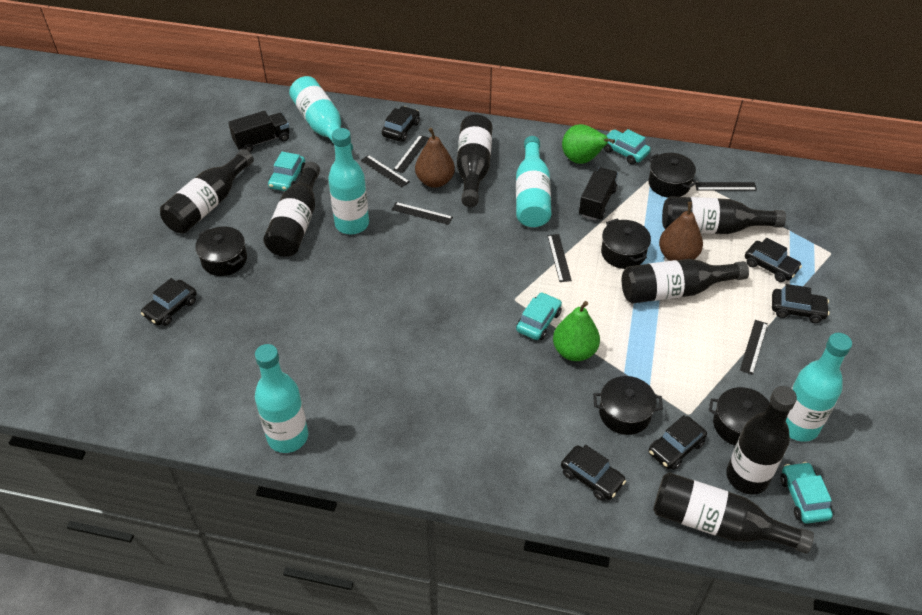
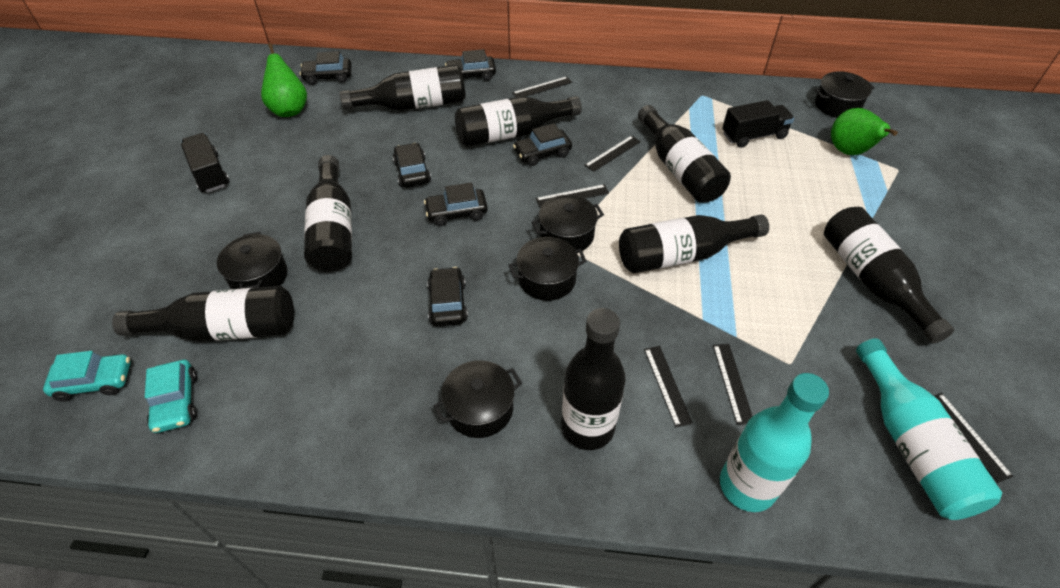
black bottle: [160,149,254,233] [263,162,320,257] [457,114,492,207] [622,259,749,304] [653,472,814,554] [662,196,786,234] [726,386,797,495] = 7 -> [112,286,294,342] [304,155,352,272] [340,65,466,111] [455,96,582,147] [561,308,626,450] [619,215,769,274] [638,105,731,203] [824,207,954,344] = 8
brown pear: [415,128,455,188] [659,202,703,261] = 2 -> none = 0
turquoise bottle: [255,344,308,453] [289,76,353,152] [328,128,369,234] [516,136,551,227] [786,333,852,442] = 5 -> [720,373,829,512] [856,338,1002,520] = 2
turquoise car: [268,152,306,191] [516,292,562,340] [603,129,651,164] [780,462,833,524] = 4 -> [43,351,131,402] [145,360,197,433] = 2

